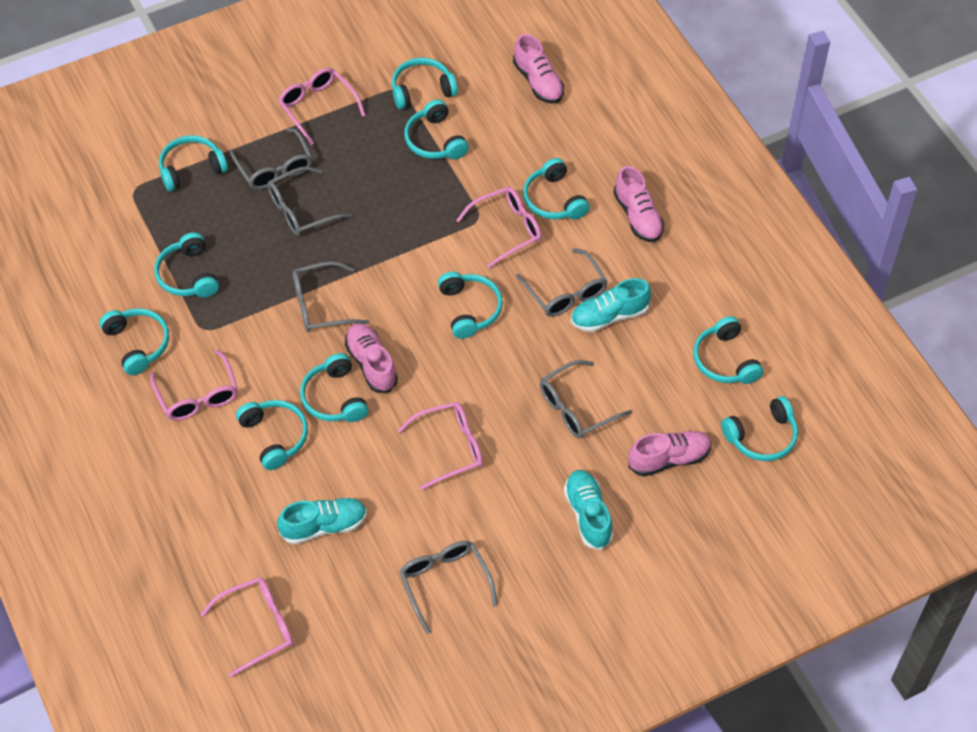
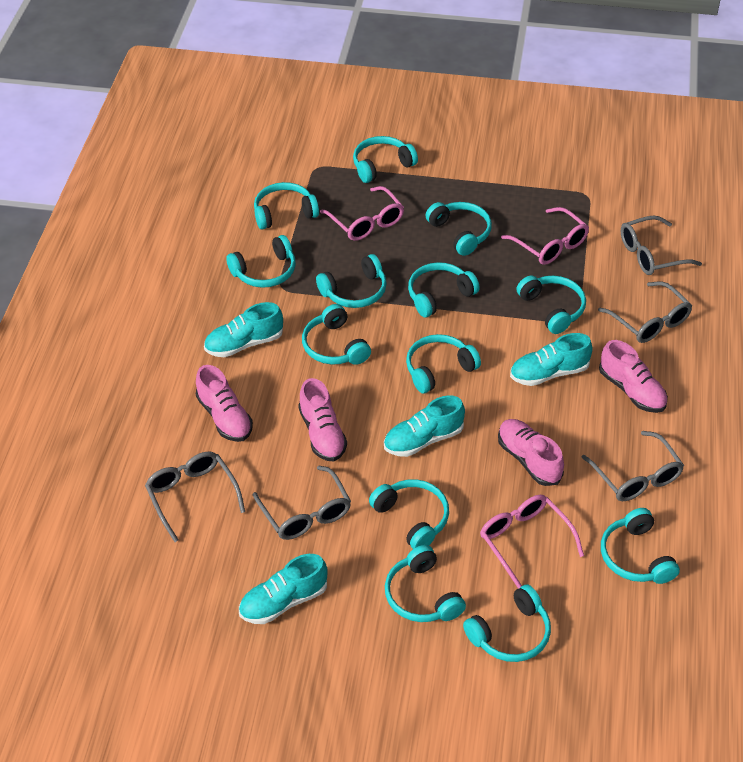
grey glasses: [230,128,313,189] [267,166,352,236] [292,261,369,332] [399,541,498,634] [516,248,608,317] [540,360,632,438] = 6 -> [145,451,245,542] [253,466,351,540] [581,431,684,501] [598,281,692,343] [621,215,702,275] = 5
pink glasses: [150,350,238,421] [201,577,293,677] [278,68,365,145] [398,402,483,490] [456,187,542,268] = 5 -> [320,186,404,241] [480,495,584,589] [501,207,589,265] = 3
turquoise headphones: [99,308,169,375] [154,232,219,297] [159,135,228,191] [236,400,308,470] [300,353,368,422] [392,58,458,109] [404,100,469,159] [438,272,503,339] [523,158,590,220] [693,316,763,384] [721,396,798,461] = 11 -> [226,235,296,288] [254,182,319,229] [302,304,371,365] [316,254,387,308] [353,136,418,183] [369,479,449,549] [385,545,466,622] [406,334,481,394] [408,262,480,317] [426,202,492,256] [463,585,551,662] [516,276,586,334] [601,508,680,584] = 13
turquoise shoe: [277,497,367,544] [564,470,613,550] [571,278,651,332] = 3 -> [204,302,283,357] [239,554,328,624] [384,395,465,457] [510,333,593,386] = 4

